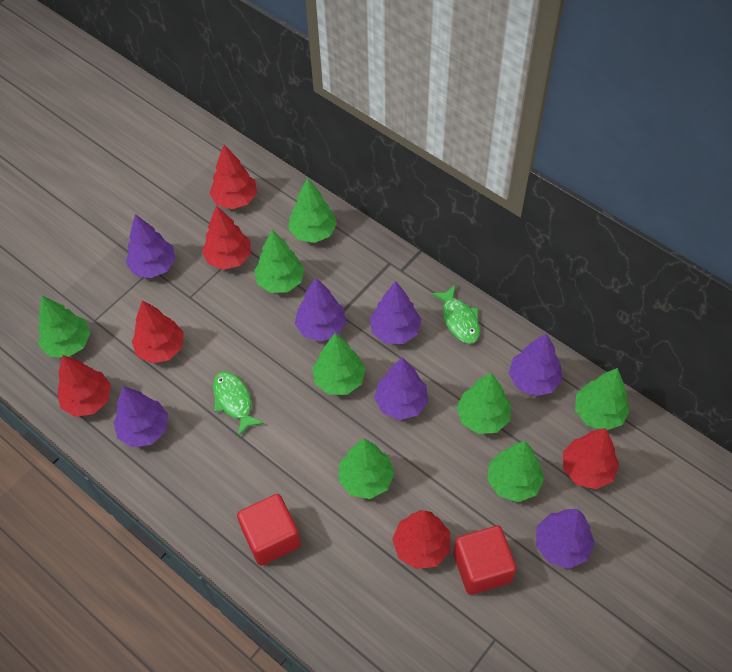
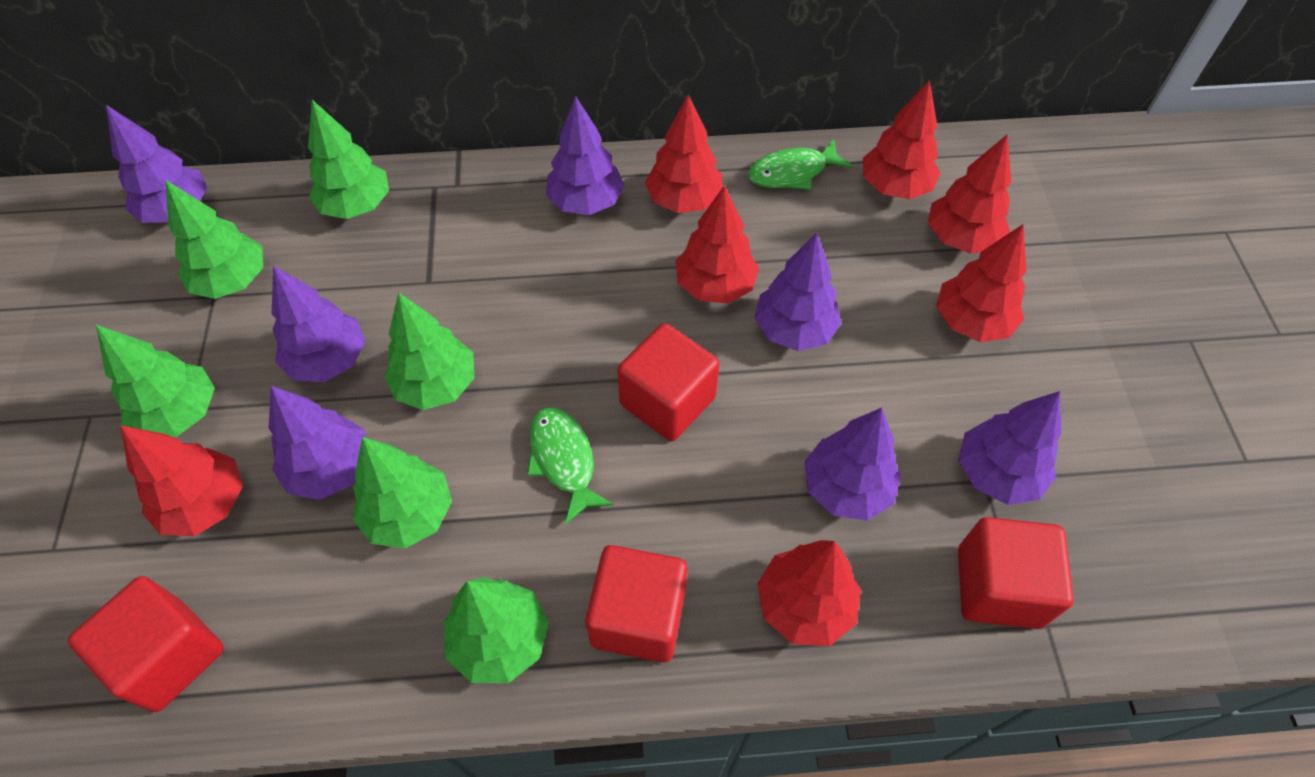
green tree: [38,296,90,357] [254,230,304,293] [289,178,337,243] [312,333,366,395] [339,439,395,499] [457,373,511,434] [487,441,544,502] [575,368,630,430] = 8 -> [96,325,215,437] [165,180,263,299] [308,100,389,219] [353,437,452,549] [384,293,474,410] [443,577,549,683] = 6
red cube: [237,494,301,566] [453,526,516,595] = 2 -> [67,576,224,712] [585,545,687,663] [617,323,719,441] [958,517,1074,629] = 4
red tree: [57,355,111,417] [132,300,184,363] [202,205,251,270] [210,145,257,209] [392,510,450,569] [563,428,619,489] = 6 -> [121,425,243,536] [645,95,723,213] [676,185,759,304] [757,540,861,646] [863,80,940,199] [928,135,1011,254] [936,224,1026,342] = 7

